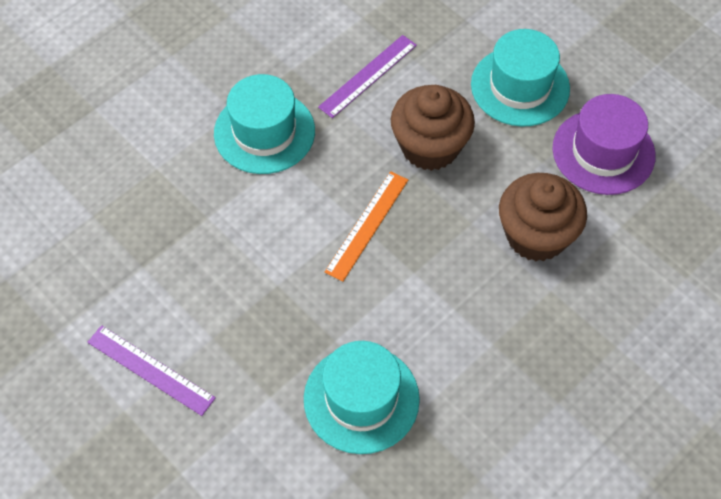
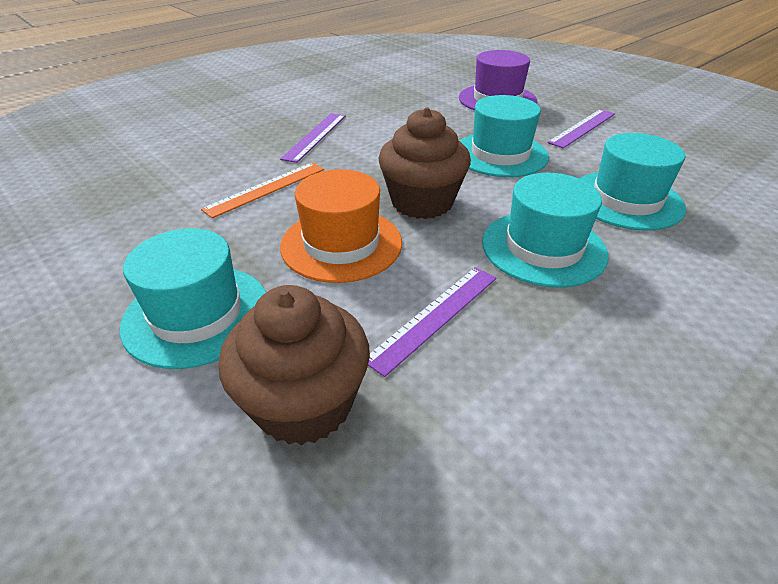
orange hat: none = 0 -> [280,169,402,283] = 1
purple ruler: [87,325,216,416] [318,35,417,118] = 2 -> [280,113,346,163] [368,267,496,377] [547,109,615,148] = 3
turquoise hat: [214,74,315,174] [304,341,420,454] [471,29,570,127] = 3 -> [120,228,266,369] [459,95,549,177] [482,173,609,288] [579,133,686,231] = 4

